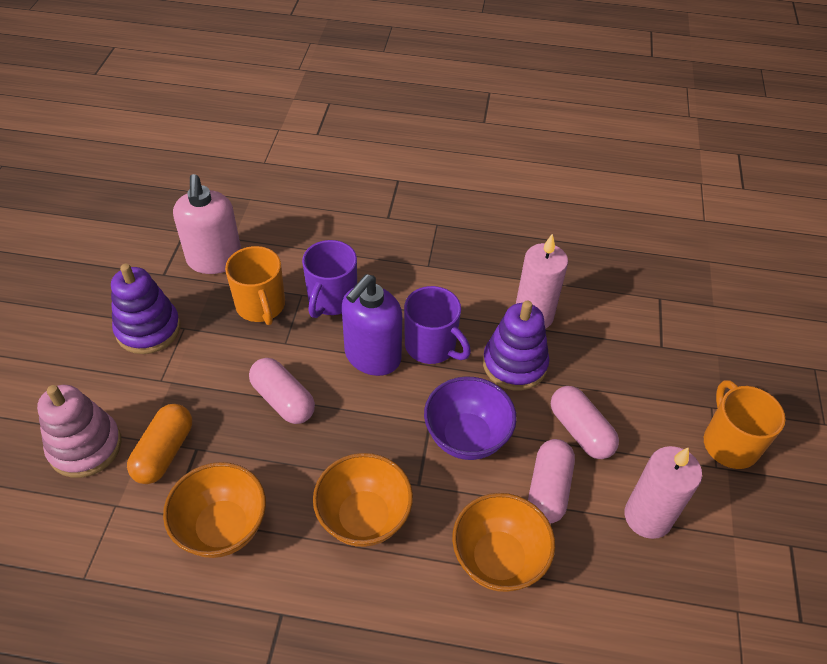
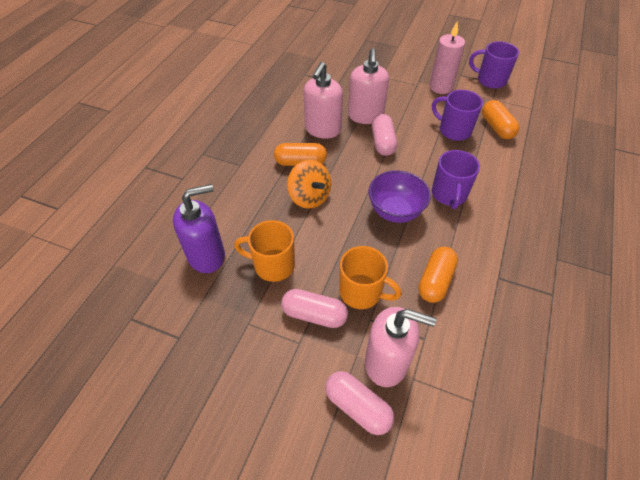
orange bowl: [163,462,266,558] [313,453,413,547] [452,493,555,592] = 3 -> none = 0
orange capsule: [127,404,192,484] = 1 -> [274,143,327,166] [418,247,458,303] [482,100,520,139] = 3
orange spinning top: none = 0 -> [287,160,331,209] = 1
pink candle: [516,234,568,329] [625,446,702,539] = 2 -> [429,22,465,94] = 1
pink soap dispenser: [173,174,241,274] = 1 -> [304,62,343,139] [348,48,389,124] [365,307,436,387] = 3
pink stacking toy: [37,385,122,478] = 1 -> none = 0
purple mug: [302,240,357,318] [404,286,471,364] = 2 -> [432,90,483,141] [432,150,480,209] [469,41,519,88] = 3
purple stacking toy: [111,264,180,354] [483,301,549,391] = 2 -> none = 0

